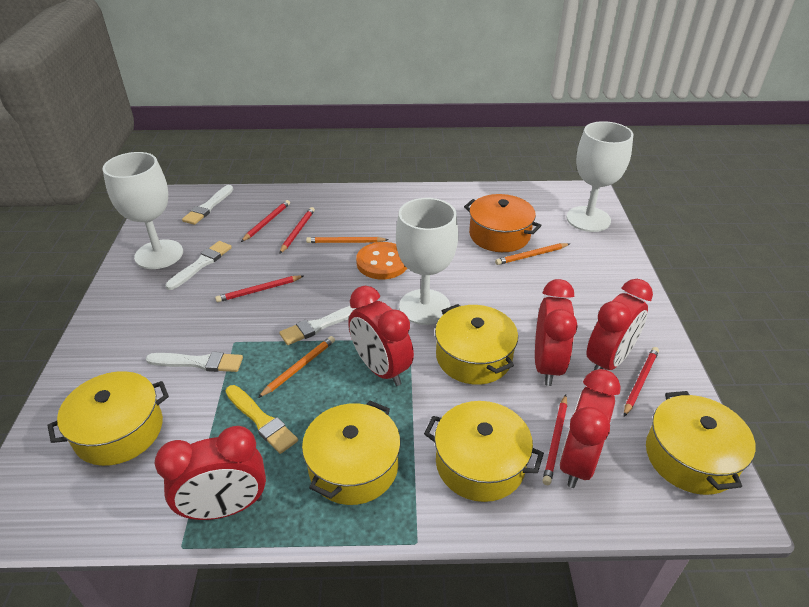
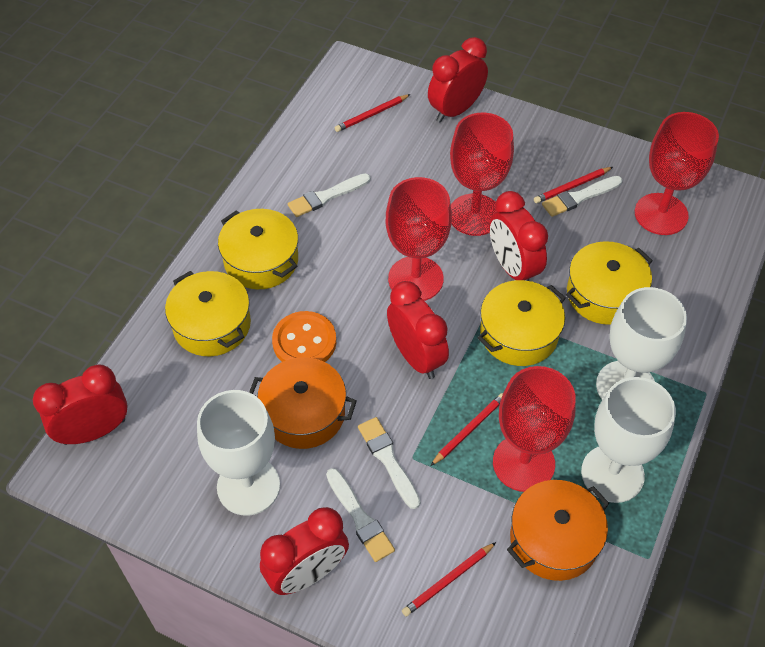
orange pencil: [258,336,335,398] [306,237,389,243] [495,243,569,265] = 3 -> none = 0
orange pot: [464,194,542,252] = 1 -> [249,357,357,449] [507,480,609,581] = 2
red goblet: none = 0 -> [386,177,452,301] [450,113,514,236] [493,366,576,492] [635,112,719,235] = 4
red pencil: [215,275,304,302] [241,200,290,242] [279,207,315,254] [542,394,567,485] [624,347,659,417] = 5 -> [335,94,411,132] [402,542,496,616] [430,393,503,466] [534,167,613,203] = 4
yellow brush: [225,385,298,454] = 1 -> none = 0
yellow pot: [47,371,169,466] [302,401,401,505] [424,401,544,502] [435,304,518,385] [646,391,756,495] = 5 -> [165,271,251,356] [218,209,298,289] [478,280,566,366] [566,241,653,325] = 4

